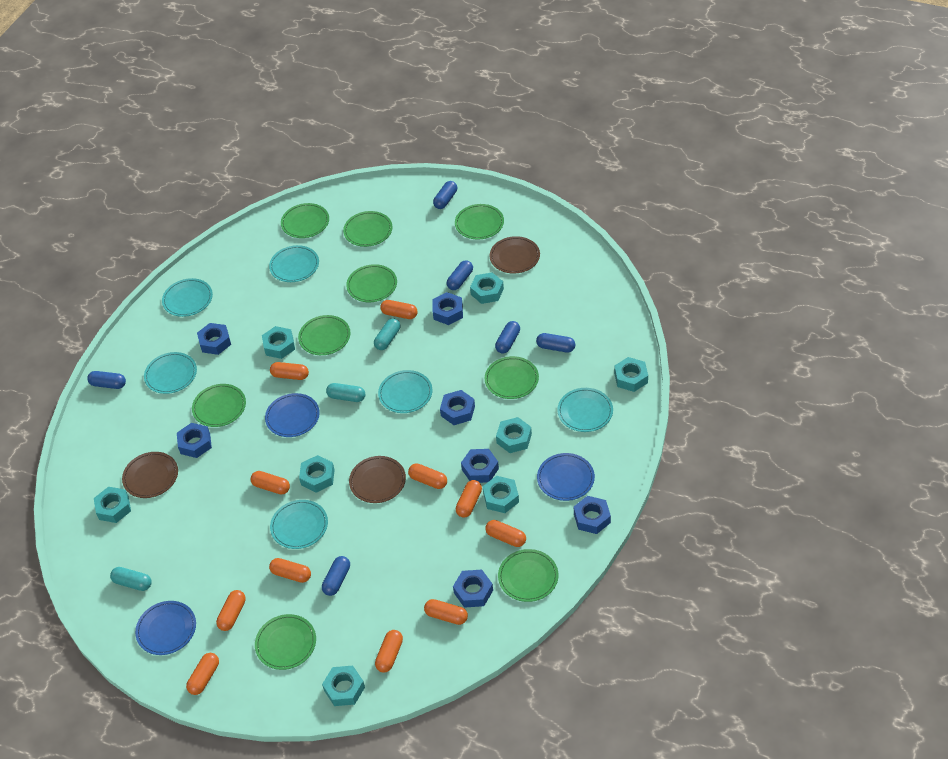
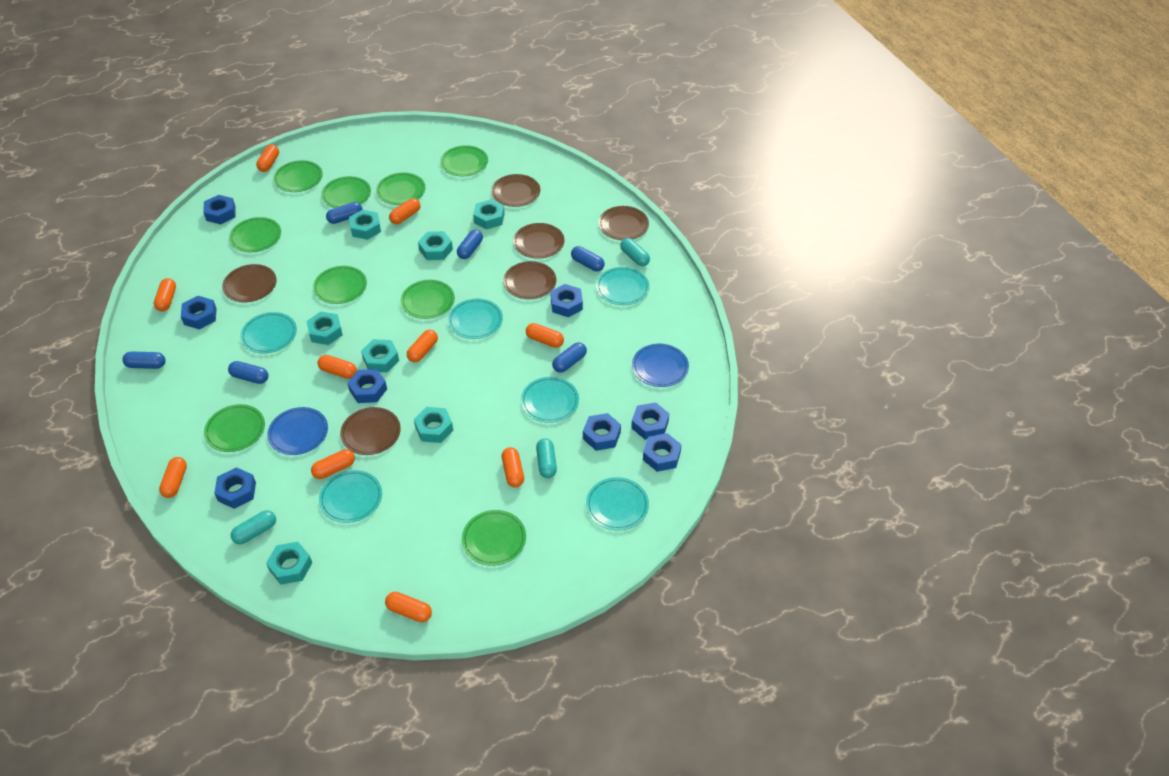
blue nut: [177,423,212,458] [197,323,231,355] [432,292,463,325] [440,390,475,425] [453,570,493,608] [461,449,499,483] [574,496,611,534] = 7 -> [181,296,217,329] [203,195,236,224] [214,467,256,509] [348,369,387,403] [550,284,583,317] [583,413,621,451] [631,402,670,440] [643,433,682,472] = 8
blue plate: [135,601,196,655] [265,393,320,437] [537,453,595,501] = 3 -> [267,407,328,455] [632,344,689,387] = 2
brown plate: [122,452,178,498] [349,456,406,503] [489,236,540,274] = 3 -> [222,264,277,302] [340,407,401,455] [491,174,540,207] [503,261,556,299] [513,223,565,259] [598,206,649,240] = 6
orange capsule: [186,653,219,695] [216,590,246,631] [251,471,290,495] [269,558,311,583] [270,362,309,380] [375,630,403,673] [380,300,418,319] [408,463,447,489] [424,599,468,625] [456,480,482,518] [485,520,526,547] = 11 -> [154,278,176,311] [159,457,187,498] [256,144,279,172] [311,449,355,479] [317,355,357,379] [385,592,432,622] [389,198,420,224] [407,330,438,362] [502,447,524,487] [526,323,564,348] = 10
turquoise nut: [94,487,131,523] [262,326,295,359] [299,455,335,493] [322,666,365,706] [470,272,504,304] [483,476,519,513] [496,417,532,453] [614,357,648,392] = 8 -> [266,542,312,585] [306,312,343,345] [349,209,381,240] [361,339,399,372] [414,407,453,443] [418,231,453,260] [473,199,505,229] = 7

